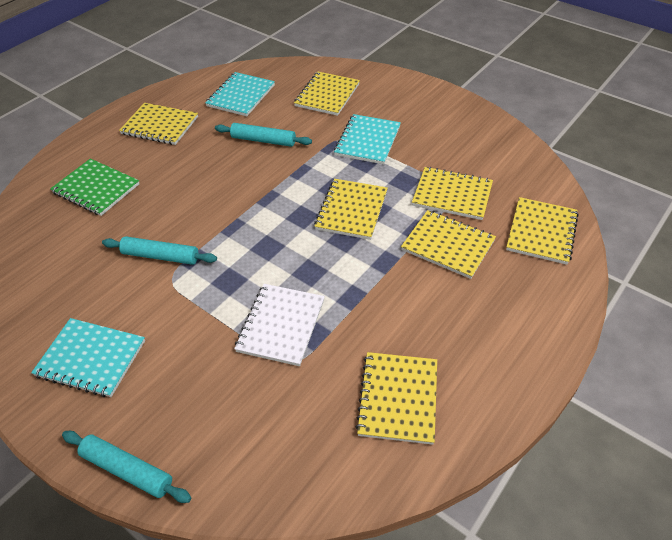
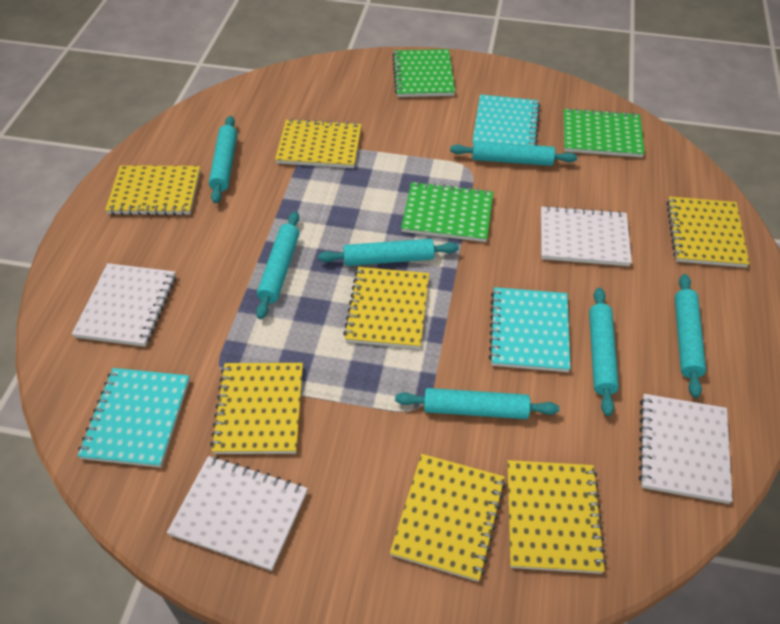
green notebook: [50,158,139,216] = 1 -> [392,49,455,97] [401,181,493,242] [563,108,645,158] = 3
turquoise rolling pin: [62,431,191,503] [102,236,217,265] [215,123,312,147] = 3 -> [209,116,237,203] [256,211,299,319] [318,239,459,266] [395,388,559,419] [450,141,577,166] [589,288,619,416] [675,274,706,398] = 7
white notebook: [234,284,325,366] = 1 -> [72,263,176,347] [167,456,308,571] [541,205,632,266] [639,394,733,504] = 4

